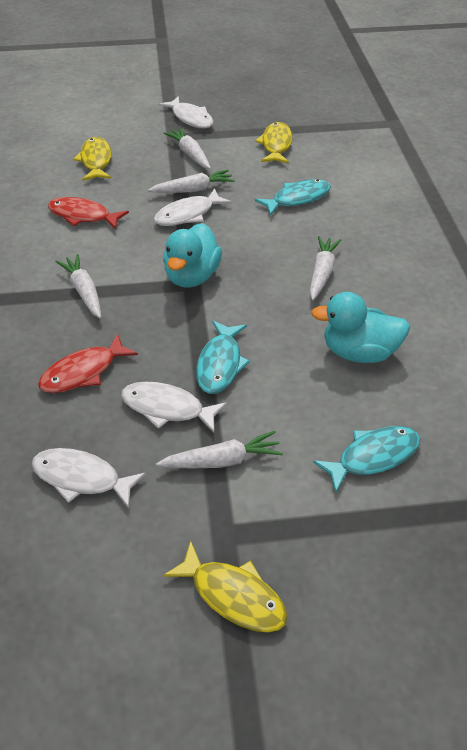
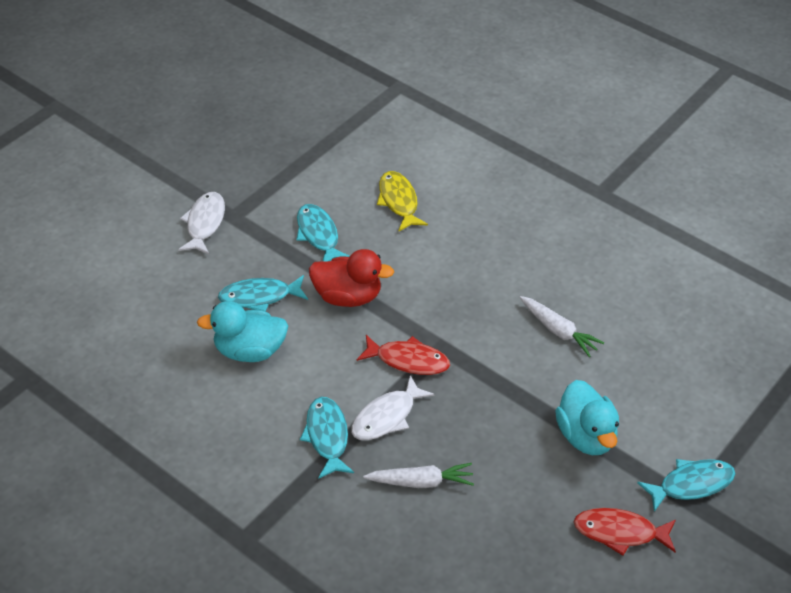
red duck: none = 0 -> [309,249,394,307] = 1
turquoise fish: [196,321,250,394] [255,179,331,216] [313,426,420,493] = 3 -> [218,275,308,312] [296,204,350,261] [300,397,354,479] [637,459,736,512] = 4
white carrot: [55,254,101,318] [148,170,235,193] [156,431,283,468] [164,128,211,169] [310,236,341,300] = 5 -> [363,463,474,488] [519,296,605,357] = 2
white fish: [31,448,146,508] [121,382,227,433] [154,188,232,226] [159,96,214,128] = 4 -> [178,192,225,254] [351,375,435,440] = 2
yellow fish: [73,137,112,181] [163,541,288,632] [255,122,293,164] = 3 -> [377,171,428,232] = 1

